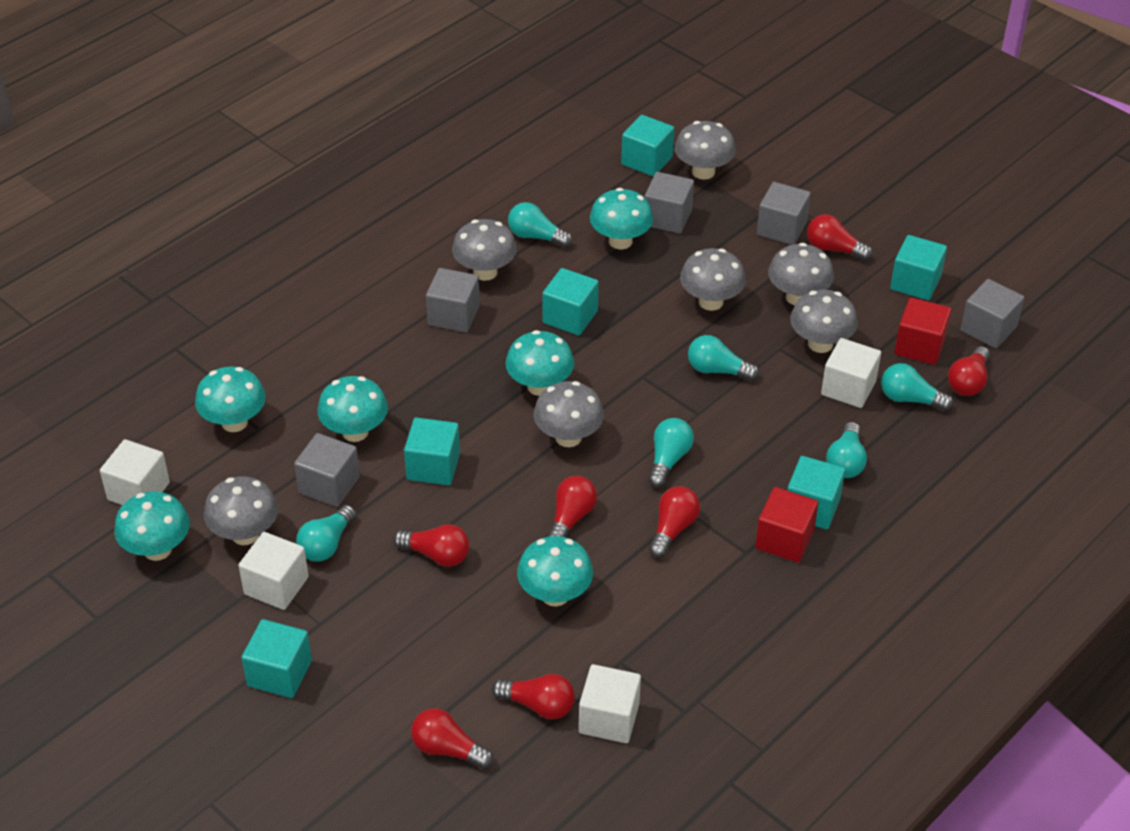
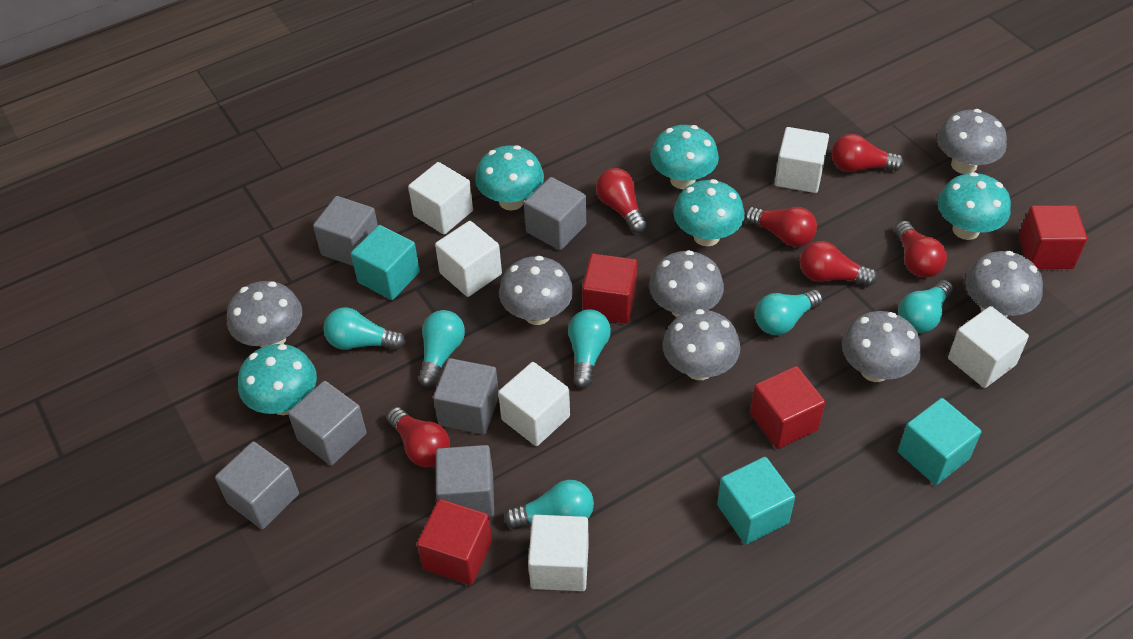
grey cube: [294,433,360,507] [426,268,480,332] [644,172,694,234] [757,182,811,245] [960,279,1024,348] = 5 -> [215,441,299,529] [288,381,367,466] [313,196,378,266] [433,358,499,434] [436,445,494,517] [524,177,586,250] = 6
red cube: [755,487,818,562] [894,298,951,365] = 2 -> [417,499,492,585] [582,254,637,324] [750,366,825,449] [1019,205,1087,269] = 4
red light bulb: [393,524,469,567] [411,708,494,769] [492,674,575,720] [547,476,597,537] [649,486,700,558] [807,214,873,261] [948,346,990,396] = 7 -> [387,407,450,467] [596,168,647,233] [744,207,817,247] [800,241,878,286] [832,134,904,172] [895,221,947,278] = 6
turquoise cube: [241,619,312,698] [404,418,460,485] [542,268,599,335] [621,115,674,177] [787,456,845,529] [890,235,947,300] = 6 -> [351,225,420,300] [717,457,795,545] [898,398,981,485] = 3
turquoise mushroom: [114,491,190,561] [195,366,266,432] [317,376,388,442] [506,330,574,396] [517,536,593,607] [590,188,653,249] = 6 -> [238,344,317,415] [475,145,544,211] [650,125,719,189] [673,179,745,246] [938,172,1011,240] = 5
white cube: [100,439,170,505] [238,532,309,610] [579,664,641,743] [821,338,881,408] = 4 -> [408,162,473,235] [435,221,502,297] [498,362,570,446] [528,515,589,591] [775,127,829,193] [948,306,1029,388] = 6

